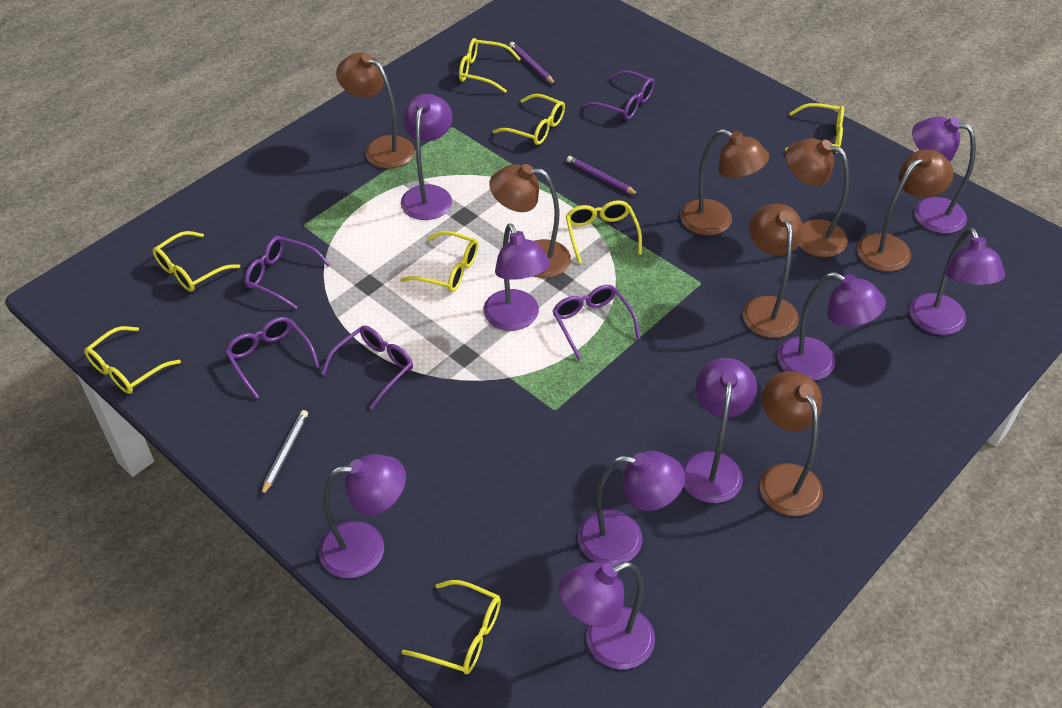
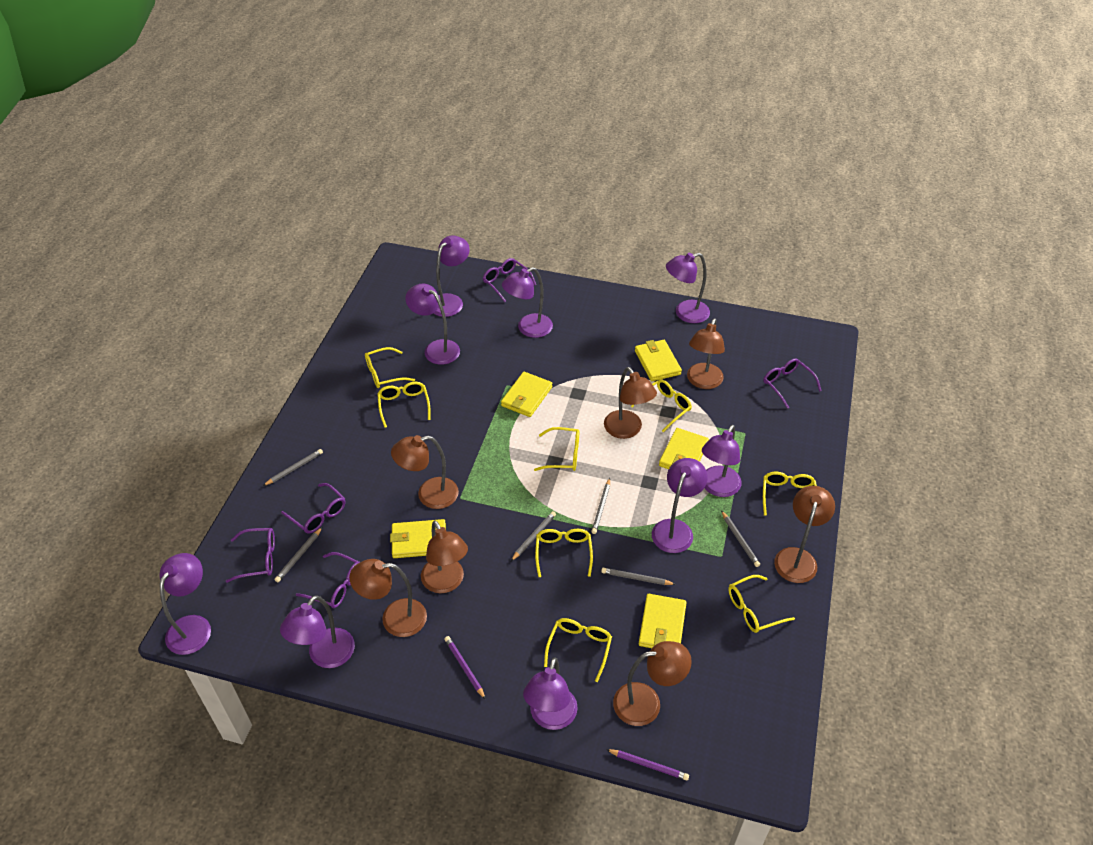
grey pencil: [261,410,308,496] = 1 -> [263,449,323,486] [275,527,322,582] [511,511,556,561] [591,478,610,534] [601,568,676,585] [721,510,760,567] = 6
yellow wallet: none = 0 -> [390,519,446,558] [501,372,552,417] [635,340,682,381] [639,594,687,648] [659,428,709,469] = 5

